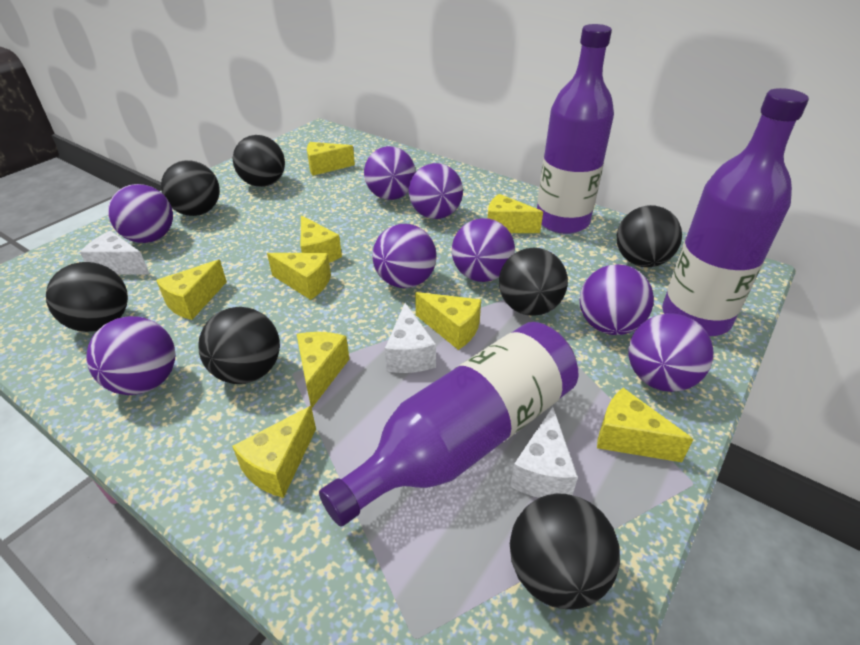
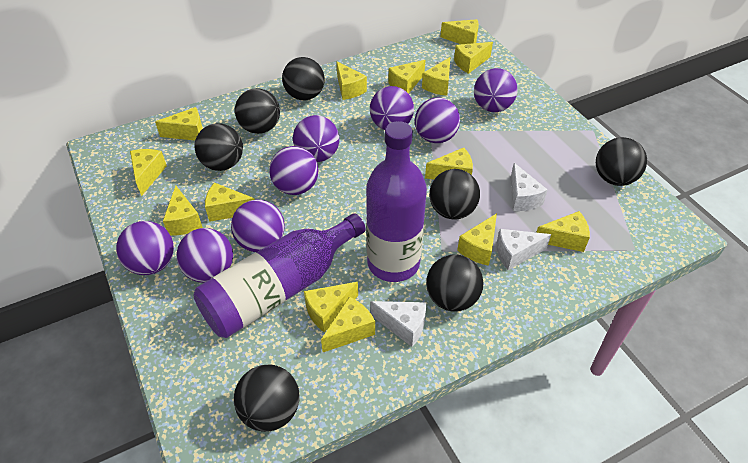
purple bottle: [319,322,578,527] [537,24,614,234] [662,88,809,336] = 3 -> [193,213,366,338] [366,121,427,282] = 2
yellow cheese: [156,259,227,320] [232,406,316,498] [267,253,331,300] [297,332,349,408] [301,215,342,263] [307,142,355,176] [415,292,481,350] [487,194,543,233] [597,388,694,462] = 9 -> [130,149,167,196] [155,107,203,141] [163,186,203,236] [205,183,255,222] [304,282,358,332] [321,297,375,352] [336,61,367,100] [388,60,425,94] [422,57,450,96] [425,148,473,179] [440,19,479,44] [454,42,493,74] [457,213,497,266] [536,211,590,252] = 14

